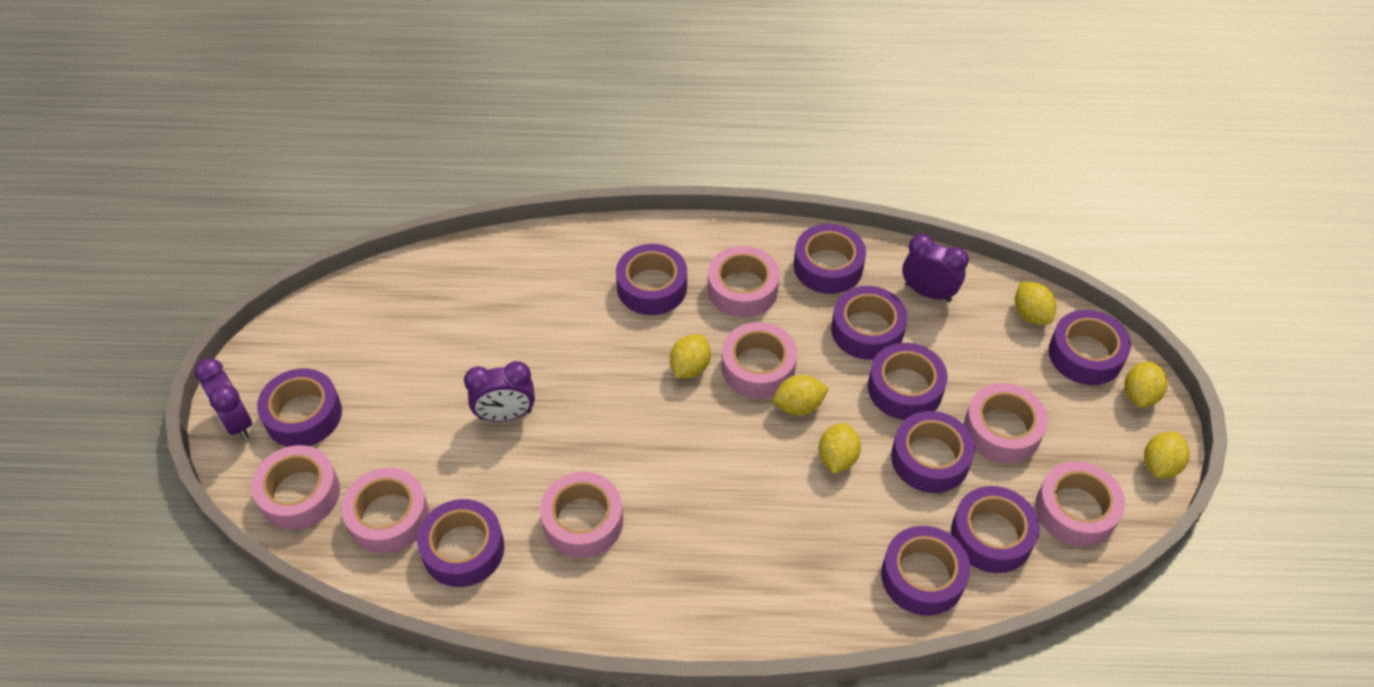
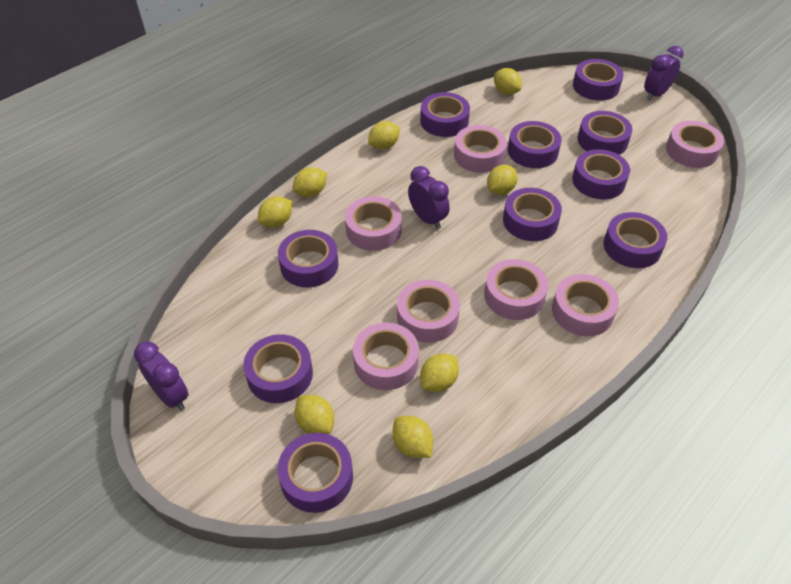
yellow lemon: [670,334,711,378] [773,375,829,415] [819,423,861,474] [1015,282,1056,325] [1125,361,1167,408] [1144,432,1190,478] = 6 -> [258,196,292,228] [293,167,327,197] [295,395,334,434] [368,121,400,149] [393,416,433,458] [420,354,459,392] [487,165,518,195] [494,68,522,95] = 8

